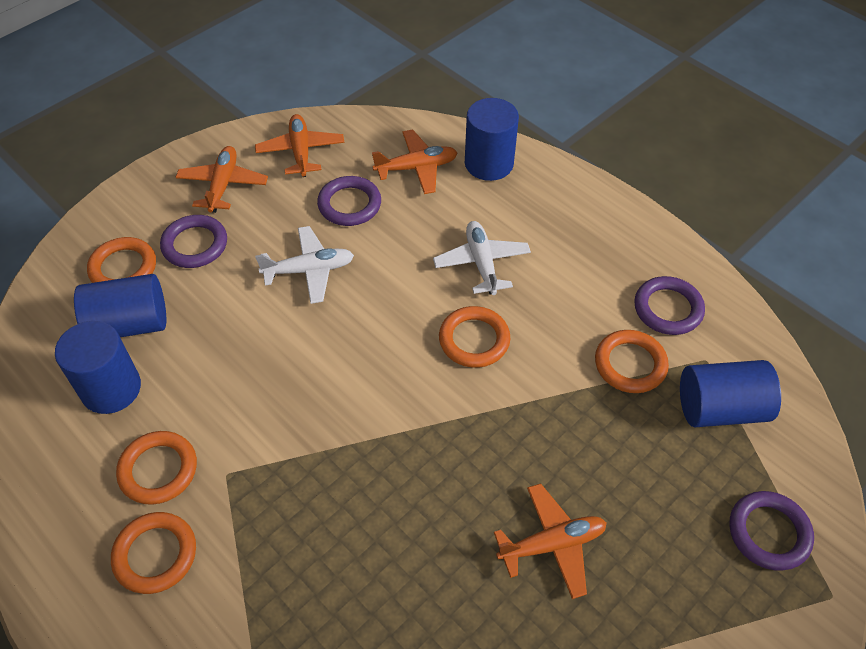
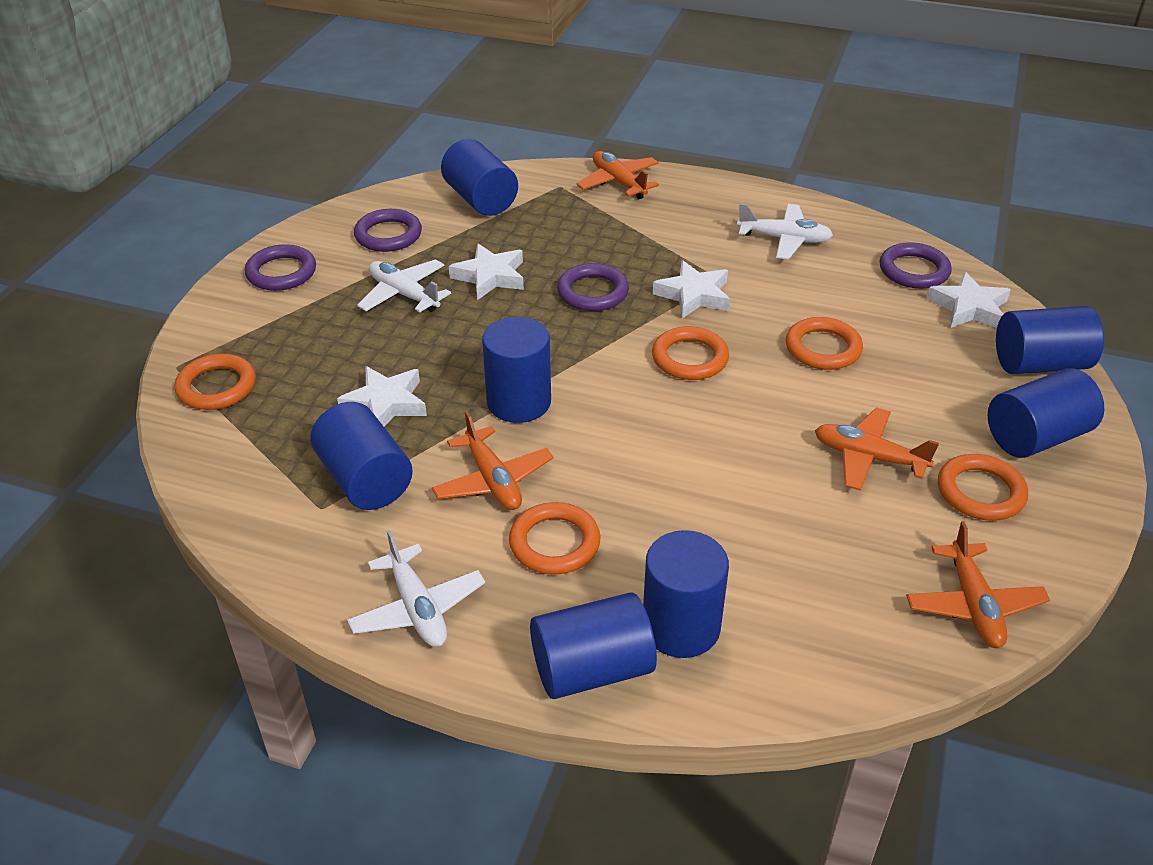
blue cylinder: [55,321,141,414] [74,274,166,337] [465,98,519,181] [680,360,781,427] = 4 -> [310,402,413,510] [441,139,518,216] [482,317,551,423] [530,592,657,699] [643,530,729,658] [988,368,1104,458] [996,306,1104,374] = 7
white plane: [255,226,354,304] [433,221,531,295] = 2 -> [347,530,485,647] [357,259,451,313] [737,203,833,260] = 3
white star: none = 0 -> [337,366,427,427] [449,243,524,300] [653,260,730,318] [927,272,1011,328] = 4

